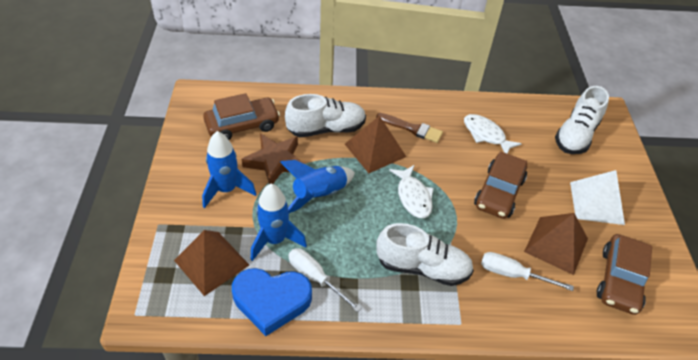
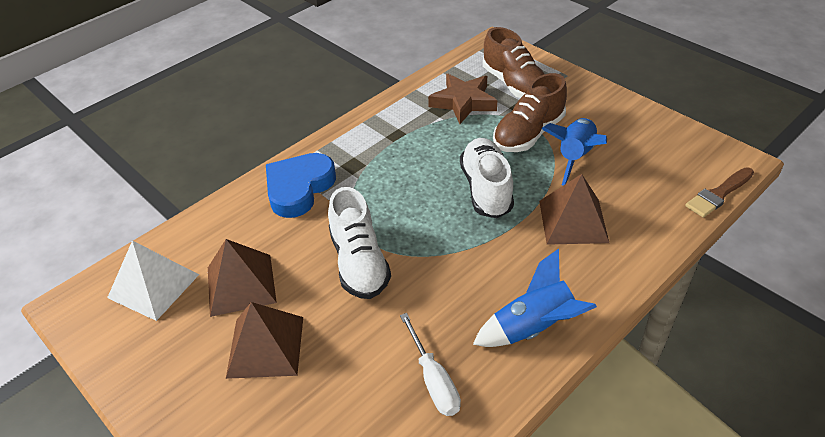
blue rocket: [202,131,256,208] [251,184,307,261] [280,160,355,213] = 3 -> [473,248,597,347] [542,118,607,185] = 2
brown car: [203,93,280,140] [474,151,527,219] [597,234,652,315] = 3 -> none = 0
brown shoe: none = 0 -> [483,27,544,98] [493,73,567,152] = 2
white fish: [389,165,434,218] [464,114,522,154] = 2 -> none = 0
white screwdriver: [288,248,361,312] [481,252,574,291] = 2 -> [400,313,461,416] = 1
white shoe: [285,94,366,137] [376,223,474,286] [555,86,609,154] = 3 -> [328,187,391,299] [460,138,514,218] = 2

